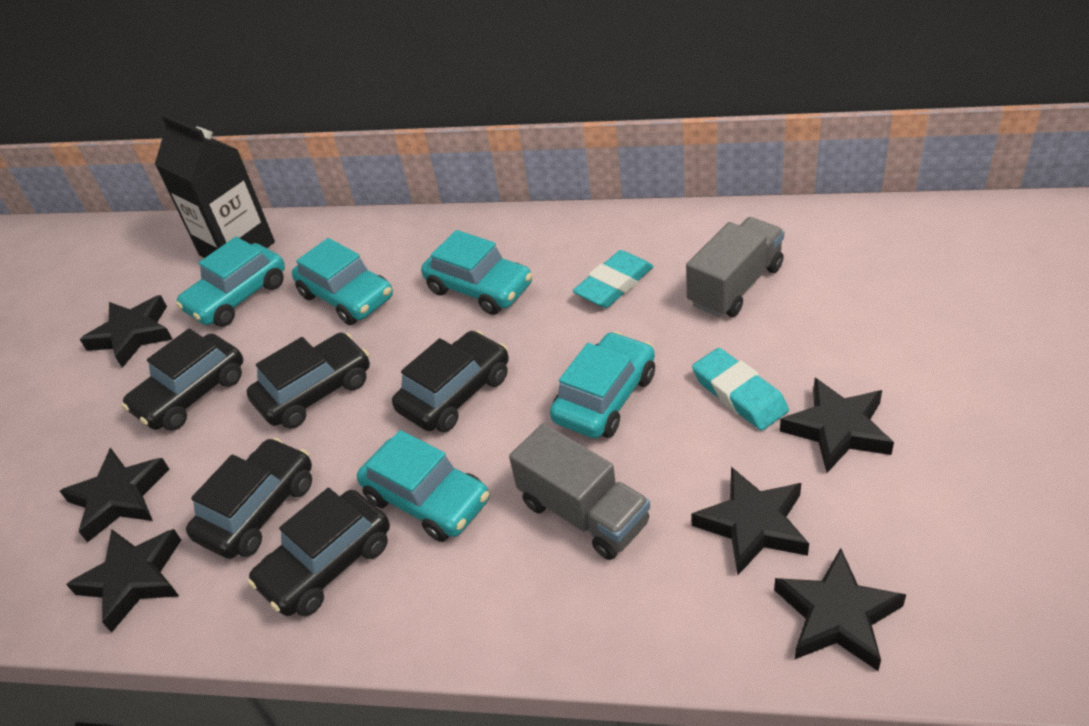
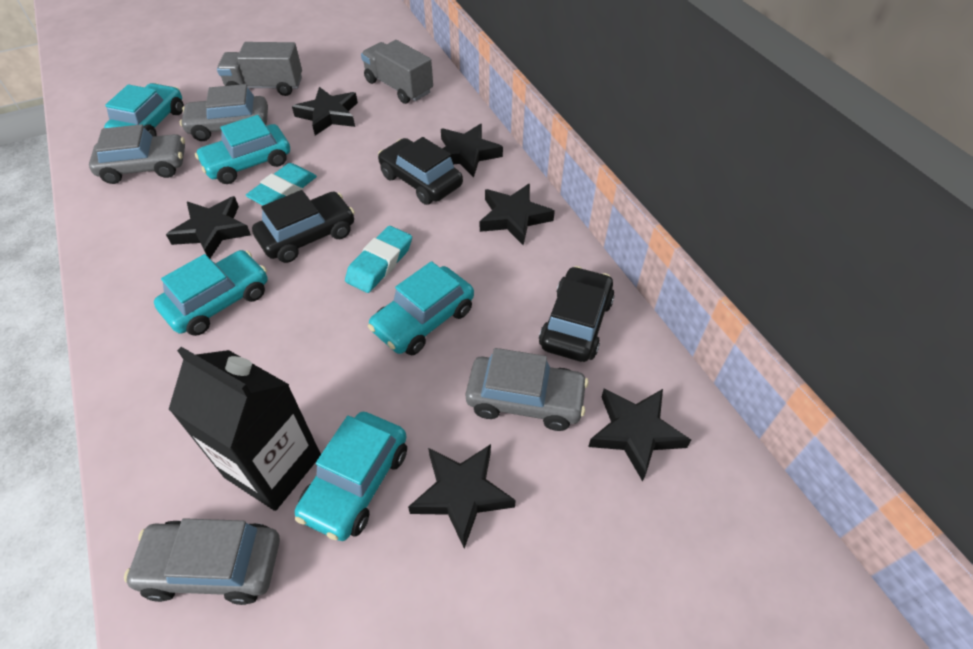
black car: [122,329,243,431] [186,438,312,559] [247,333,370,429] [248,488,390,616] [392,330,509,432] = 5 -> [252,190,355,263] [378,137,463,205] [539,266,614,362] = 3
grey car: none = 0 -> [89,124,185,184] [124,518,280,605] [180,84,268,141] [466,348,589,431] = 4

